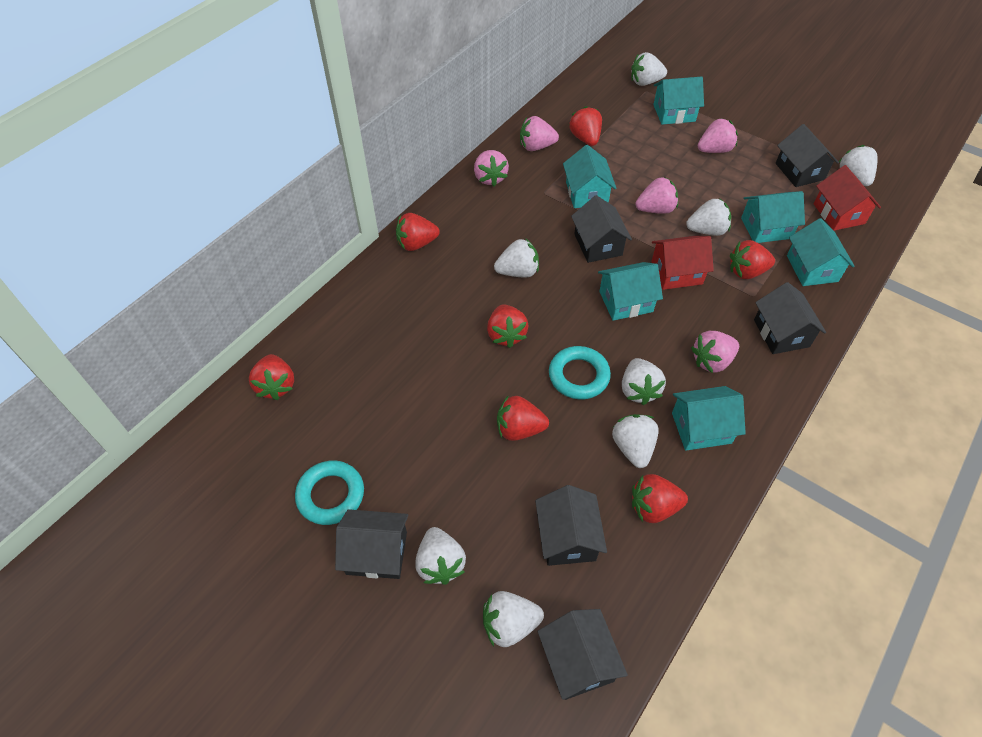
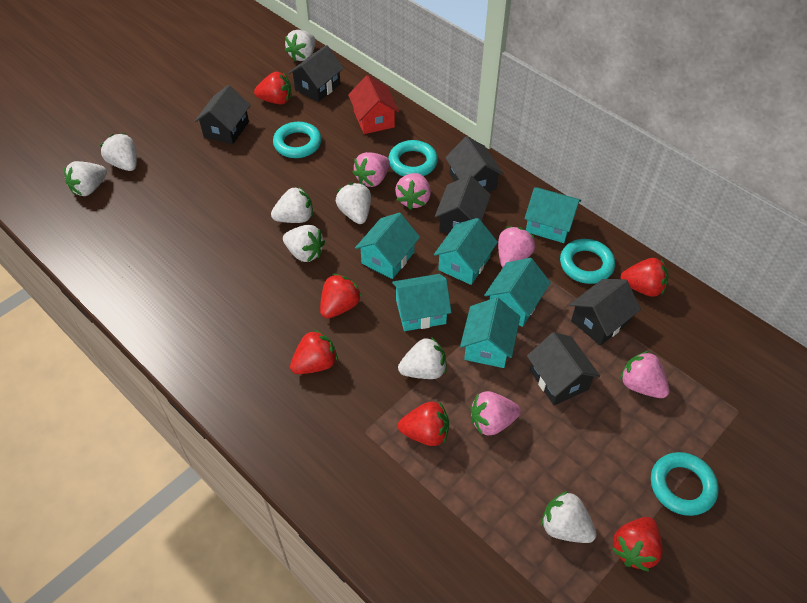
red house: [651,235,714,290] [814,165,881,231] = 2 -> [348,75,399,134] = 1
red strawberry: [249,354,294,400] [396,213,440,251] [487,305,529,348] [497,396,549,441] [569,106,602,146] [632,474,688,523] [730,240,775,279] = 7 -> [254,72,291,104] [290,329,338,374] [320,274,362,319] [398,402,449,446] [612,517,663,572] [620,258,668,297] = 6
turquoise ring: [295,461,364,525] [549,346,611,399] = 2 -> [273,122,321,158] [388,140,438,176] [560,239,615,284] [651,452,719,516] = 4

